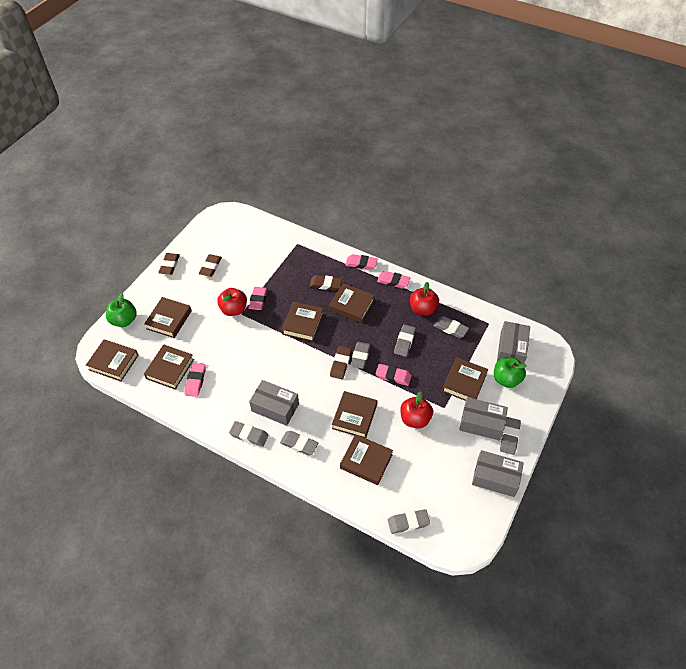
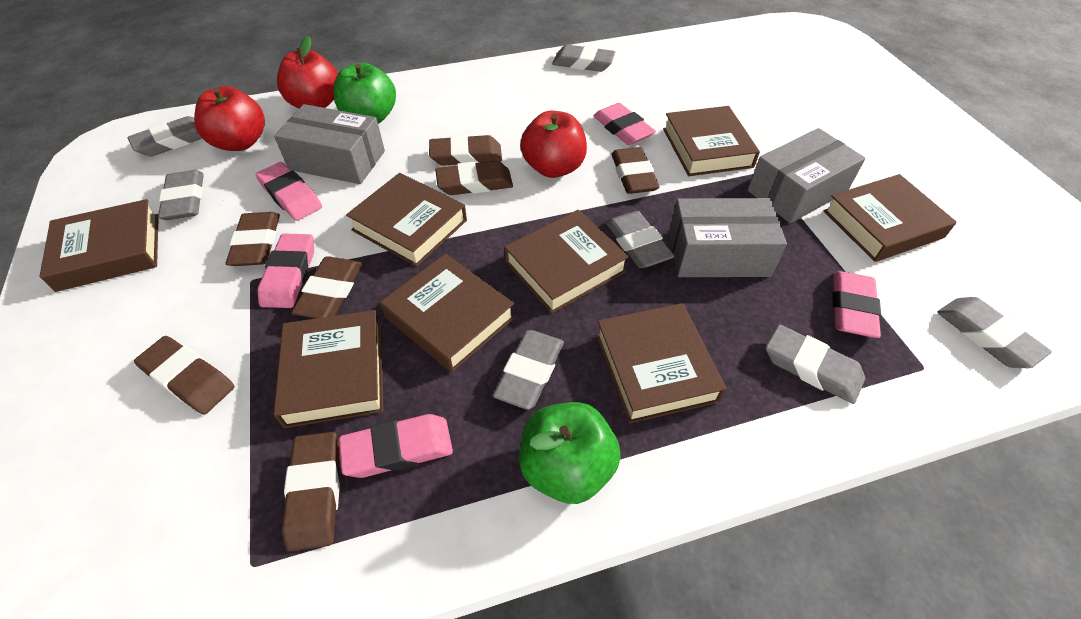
brown eraser: [158,253,180,275] [199,254,222,277] [309,275,342,291] [330,346,352,379] = 4 -> [134,336,234,415] [226,212,280,266] [282,432,340,551] [291,256,363,319] [429,135,502,166] [435,161,513,195] [611,147,660,194] = 7
grey box: [249,380,299,426] [459,397,508,441] [472,450,524,497] [497,321,530,364] = 4 -> [274,104,385,184] [669,198,787,277] [748,128,866,223] = 3

